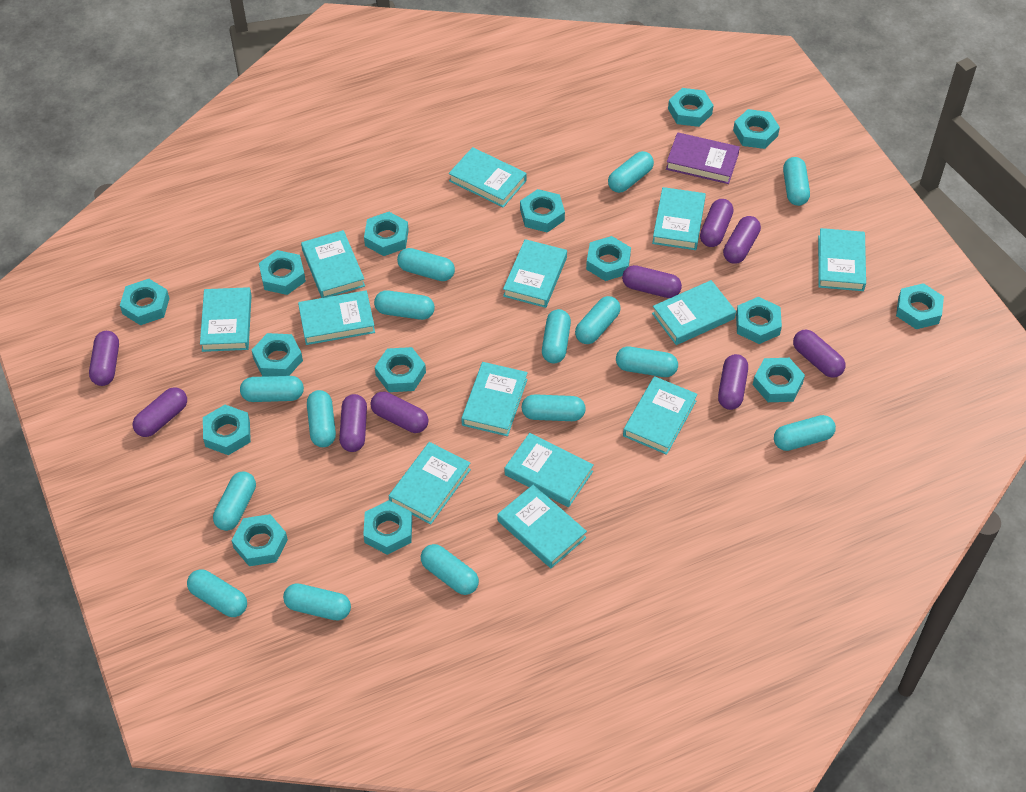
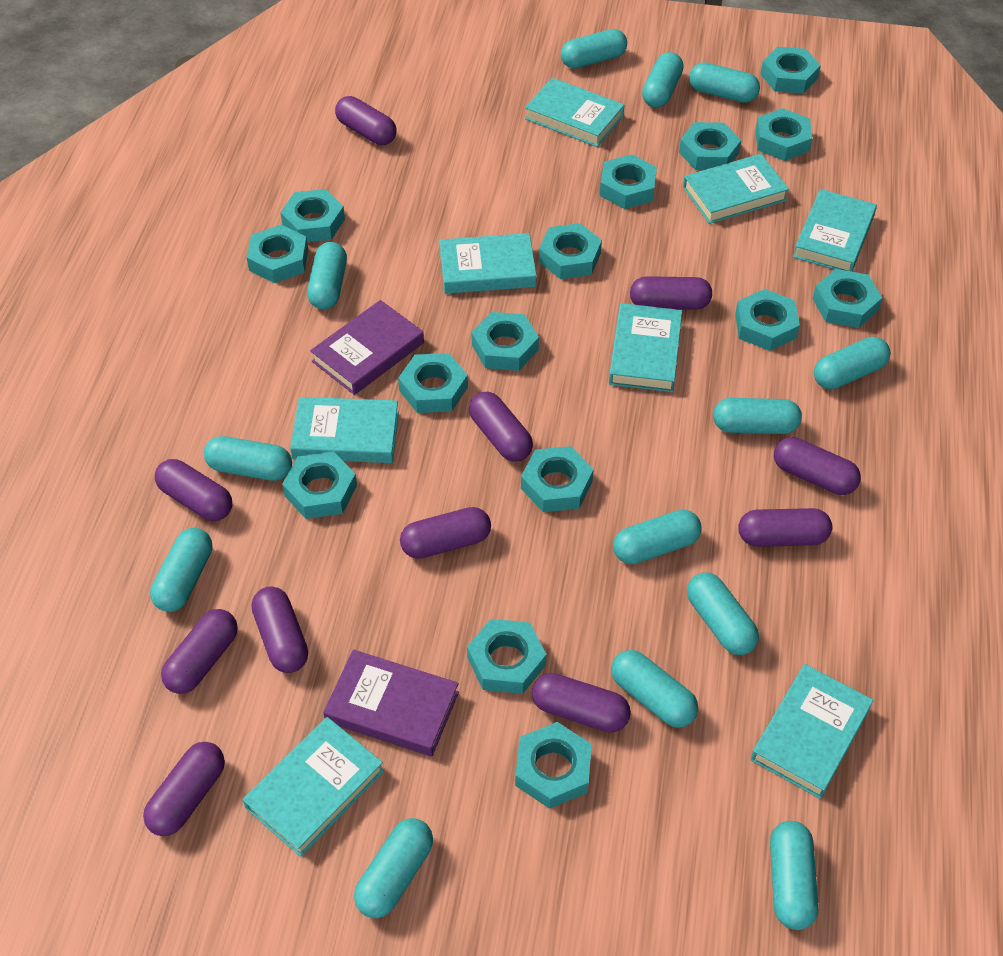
purple book: [666,132,740,184] = 1 -> [310,300,424,395] [323,650,459,756] = 2
purple capsule: [89,331,119,386] [133,387,187,437] [339,394,367,452] [370,392,429,433] [622,265,682,298] [700,199,734,247] [718,354,748,410] [723,216,761,264] [793,329,845,378] = 9 -> [143,742,225,836] [155,459,232,521] [161,609,238,694] [252,586,308,673] [335,96,396,145] [400,507,491,559] [469,391,533,462] [532,673,631,732] [630,276,712,310] [738,508,832,547] [774,437,861,495] = 11
turquoise book: [200,287,252,352] [298,290,375,345] [301,230,365,298] [389,442,471,524] [449,147,527,207] [461,362,528,436] [498,485,587,568] [503,239,567,308] [505,433,593,507] [623,376,697,455] [652,187,706,250] [652,280,736,345] [818,228,866,291] = 13 -> [243,717,384,857] [290,397,399,463] [439,233,537,294] [525,78,624,147] [609,303,682,392] [683,154,789,224] [751,664,874,799] [793,189,877,272] = 8
turquoise capsule: [187,569,247,617] [213,471,256,531] [240,376,304,402] [283,583,351,621] [307,390,336,447] [374,290,435,320] [397,248,455,281] [421,544,479,595] [522,394,586,421] [542,309,571,363] [575,296,621,344] [608,151,654,193] [616,347,678,377] [774,415,836,451] [783,157,810,206] = 15 -> [150,528,212,612] [204,436,292,481] [307,242,347,309] [354,818,433,918] [561,29,627,69] [611,650,698,728] [613,509,701,564] [642,52,684,108] [687,572,759,655] [689,62,760,103] [713,398,802,434] [770,821,818,930] [814,337,891,389] = 13

